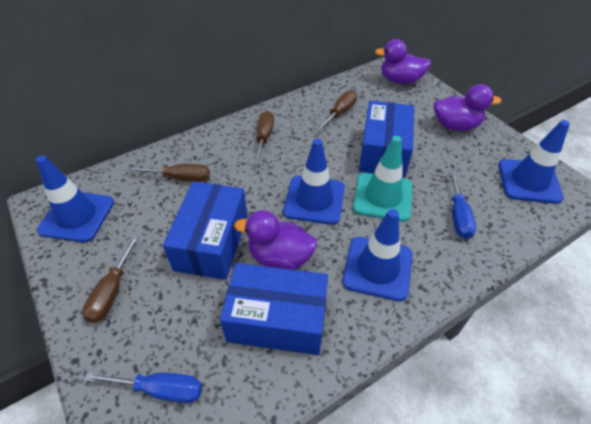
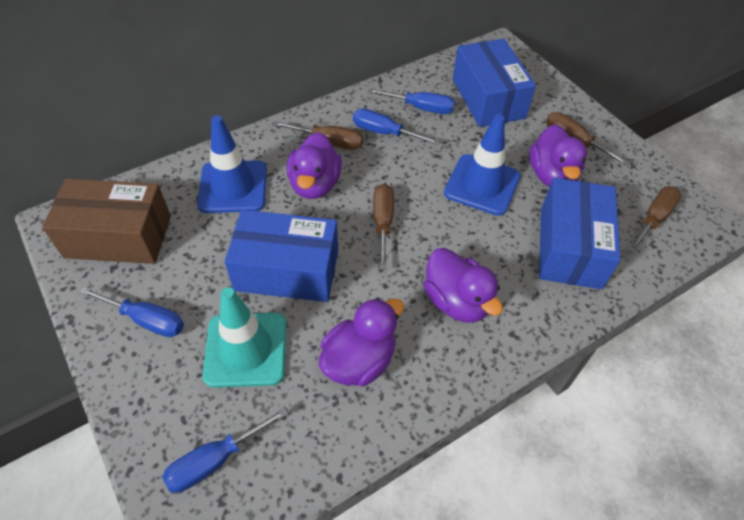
blue screwdriver: [85,372,202,403] [449,170,476,239] = 2 -> [79,287,184,337] [162,407,288,493] [353,108,440,145] [368,88,455,114] = 4
blue traffic cone: [36,155,114,243] [283,139,345,225] [342,209,413,301] [498,120,570,204] = 4 -> [197,115,267,213] [444,114,520,216] = 2
brown box: none = 0 -> [42,179,171,264] = 1
purple duck: [234,210,317,270] [375,39,431,84] [434,84,502,131] = 3 -> [287,132,342,199] [319,298,404,386] [423,248,503,323] [529,124,587,187] = 4

